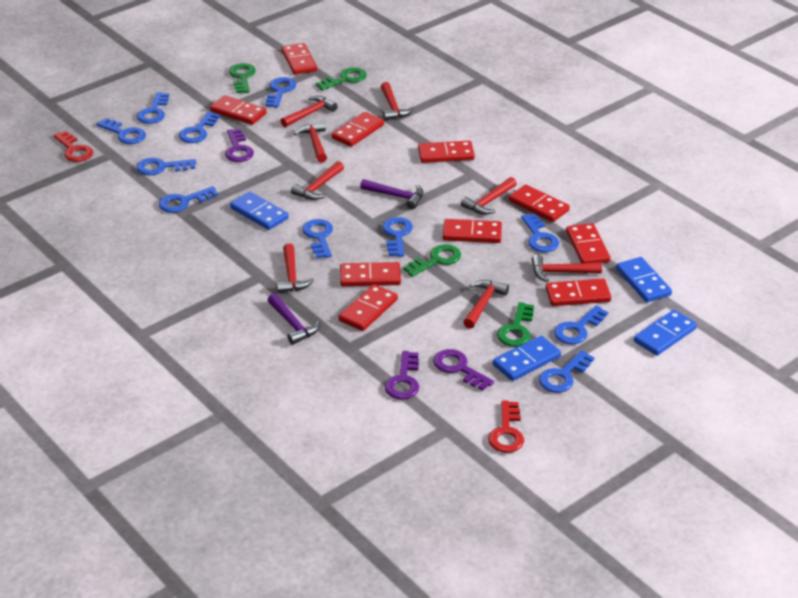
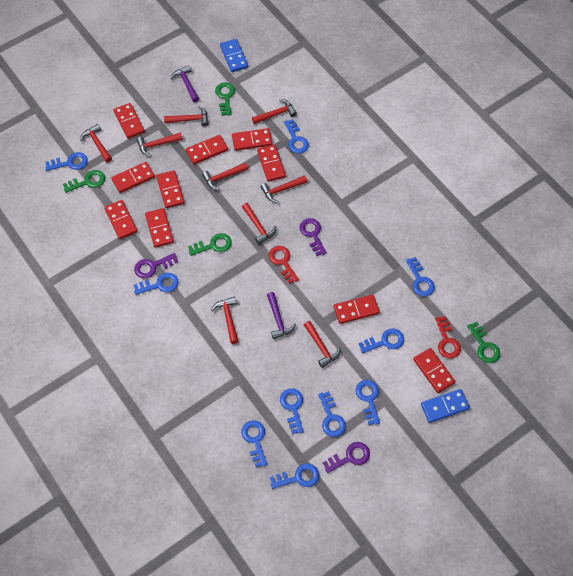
blue domino: [230,192,289,230] [493,336,561,381] [616,257,672,302] [634,310,697,356] = 4 -> [220,39,248,72] [421,389,470,423] = 2
blue key: [97,118,146,144] [136,158,196,175] [137,92,169,124] [159,186,219,213] [179,112,220,143] [265,77,296,108] [302,219,333,258] [382,217,413,257] [521,214,559,252] [539,350,594,393] [554,305,608,344] = 11 -> [45,152,88,171] [134,273,179,295] [241,420,267,467] [270,463,319,489] [280,388,304,434] [284,119,309,154] [318,391,346,437] [355,380,380,425] [359,329,404,353] [406,257,435,296] = 10
red hammer: [277,244,314,293] [281,96,338,127] [291,161,344,200] [294,121,327,163] [381,82,414,121] [461,177,517,215] [463,280,509,329] [532,255,602,282] = 8 -> [80,124,112,162] [136,133,183,157] [164,106,209,127] [202,162,248,190] [211,297,238,344] [242,203,276,244] [252,99,297,124] [260,175,307,203] [304,321,341,368] = 9

